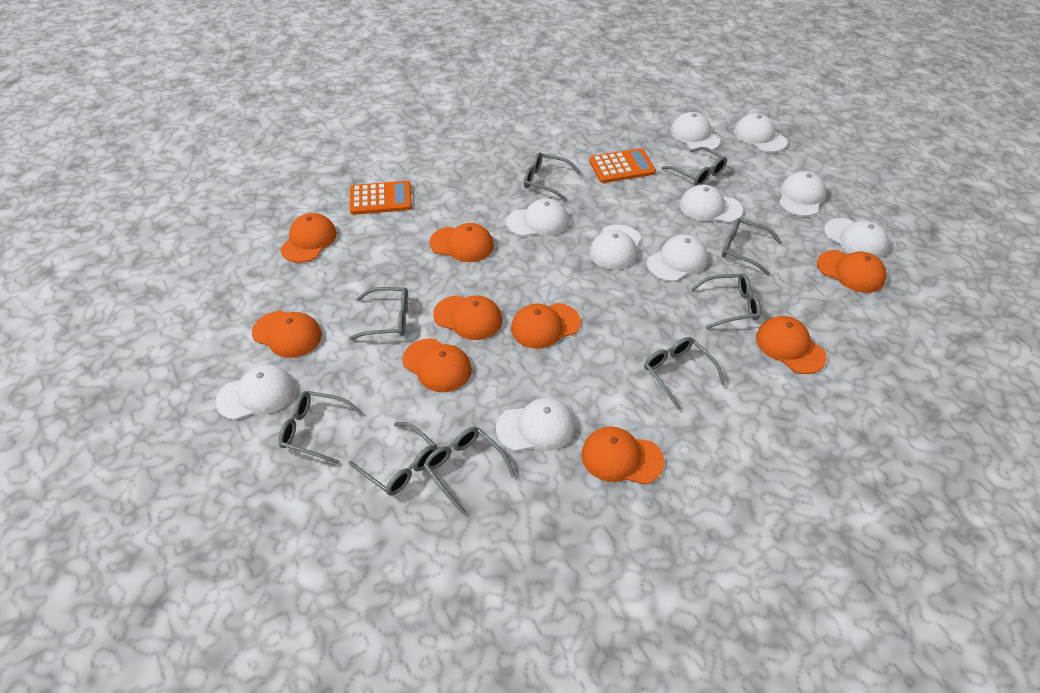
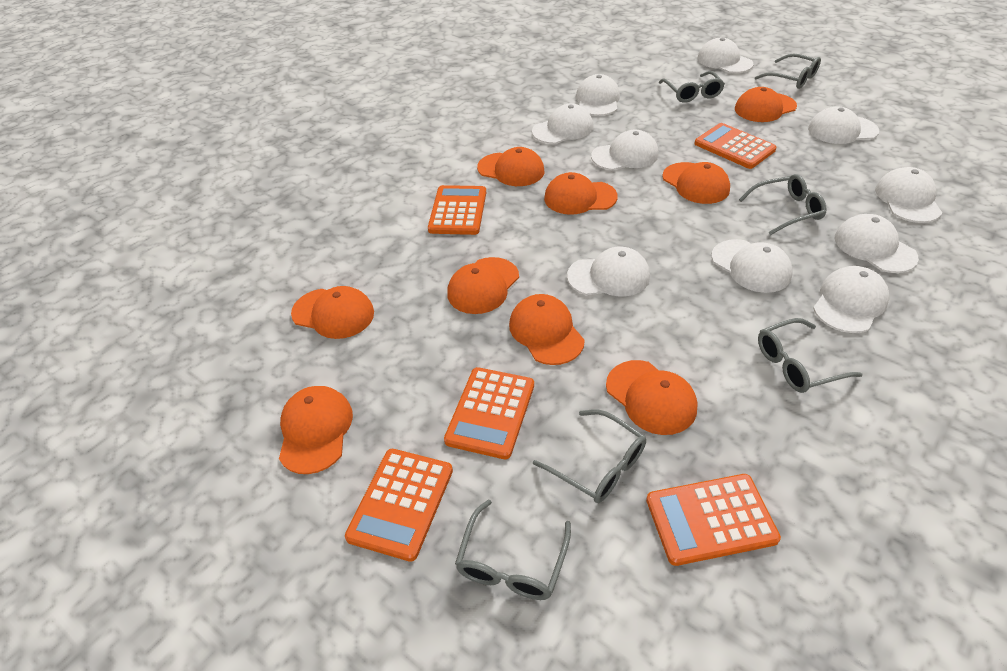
grey glasses: [278,391,363,464] [349,287,408,340] [349,422,437,495] [424,427,515,514] [524,152,581,201] [644,337,725,410] [661,147,727,186] [691,273,761,329] [722,218,782,275] = 9 -> [455,499,571,600] [533,409,646,503] [659,71,725,103] [739,174,826,235] [755,54,821,89] [758,318,863,393] = 6
orange calculator: [350,181,412,215] [589,148,656,183] = 2 -> [345,449,453,562] [428,185,486,235] [444,367,534,459] [646,474,781,566] [694,123,777,169] = 5

